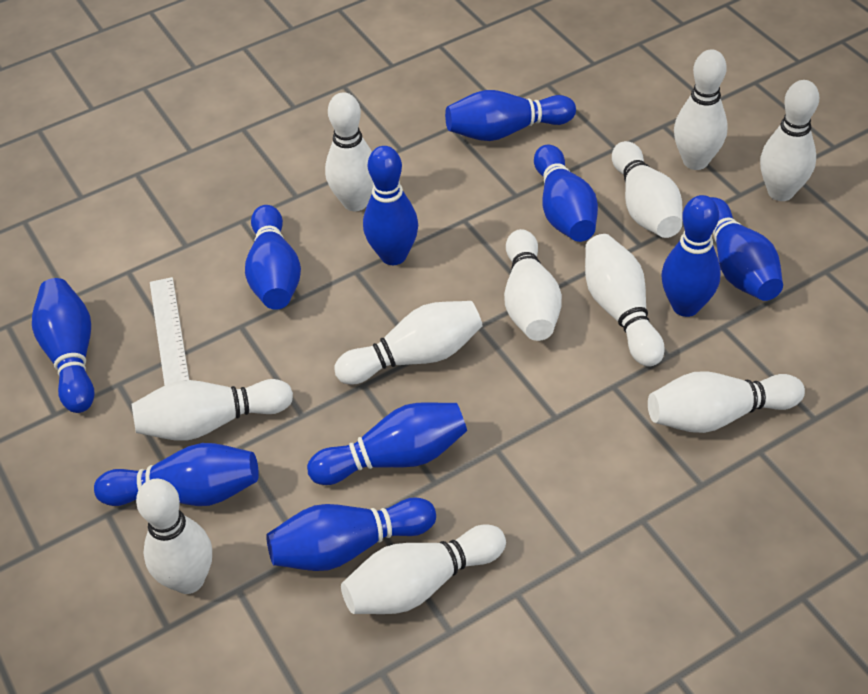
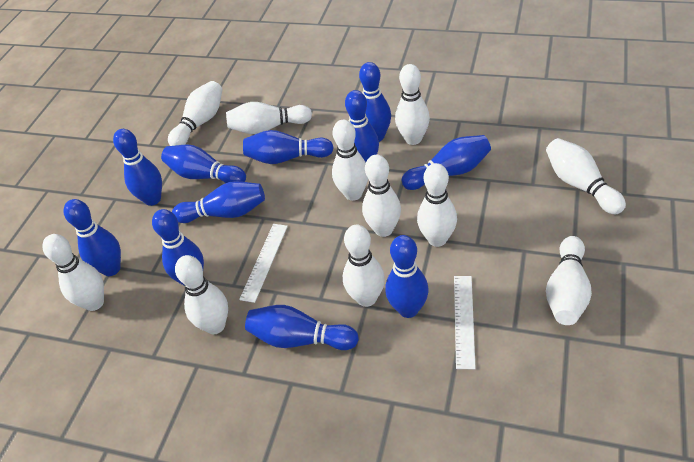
blue bowling pin: [32,278,94,413] [94,443,259,506] [245,205,301,310] [266,497,436,571] [307,402,467,485] [363,146,418,265] [445,90,576,141] [534,145,598,242] [661,195,721,317] [710,197,783,301] = 10 -> [63,199,121,276] [113,129,162,206] [152,209,204,286] [161,144,246,183] [172,181,265,223] [243,130,334,164] [245,305,359,350] [345,90,379,162] [359,62,391,142] [385,235,429,318] [402,135,491,190] = 11
white ruler: [150,277,189,385] = 1 -> [239,224,288,303] [454,276,476,369] = 2

